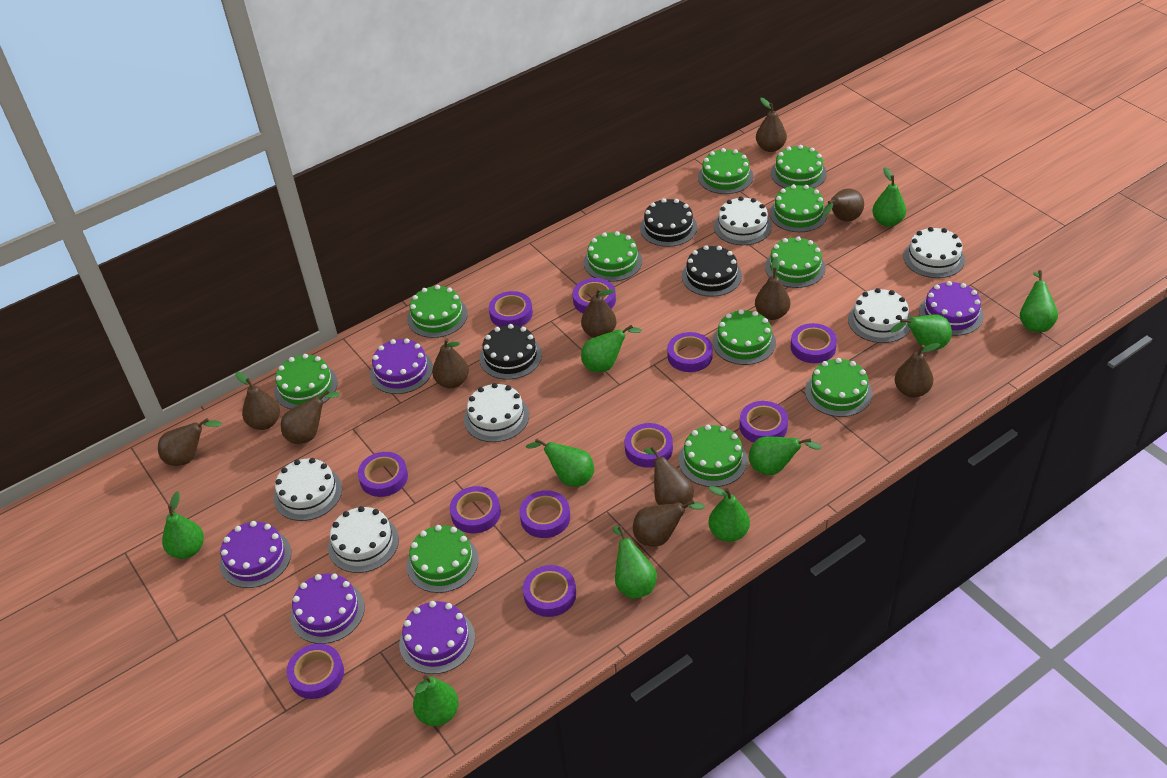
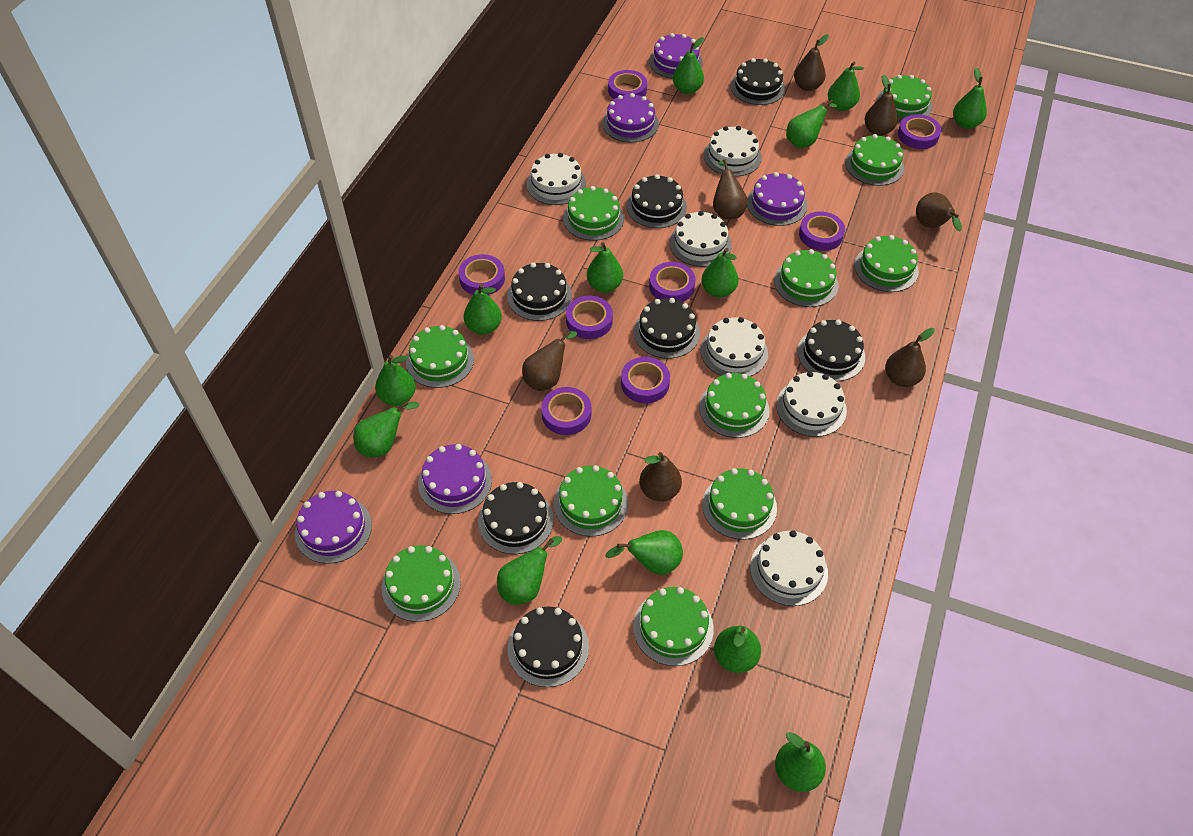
black cake: [479,324,542,379] [640,198,697,247] [682,245,742,297] = 3 -> [478,482,554,554] [507,262,572,321] [508,607,589,687] [626,174,687,228] [634,298,700,359] [731,58,785,105] [797,319,865,381] = 7
brown pear: [158,418,222,466] [235,372,280,430] [281,390,340,444] [432,338,469,389] [581,288,617,338] [633,500,705,547] [644,446,694,508] [755,257,790,320] [756,98,787,152] [822,188,864,222] [895,343,940,398] = 11 -> [522,331,577,391] [639,452,682,502] [713,159,748,219] [794,34,829,91] [865,75,898,136] [885,328,935,387] [916,192,962,231] = 7
green pear: [162,491,204,559] [413,675,459,726] [526,438,594,487] [581,325,642,372] [613,526,657,599] [709,486,750,542] [749,436,822,475] [872,167,906,227] [890,314,952,350] [1020,270,1058,332] = 10 -> [353,401,419,457] [375,355,416,406] [464,284,502,335] [497,536,562,605] [587,242,623,293] [605,530,683,575] [673,37,704,94] [701,248,739,298] [714,626,761,673] [775,732,826,792] [786,99,837,148] [828,61,864,111] [953,68,987,129] = 13
purple tape: [286,643,344,699] [358,452,408,497] [450,486,501,534] [489,291,533,327] [519,490,570,538] [523,565,576,617] [572,278,616,314] [625,423,673,468] [667,332,713,372] [740,401,788,443] [791,323,837,363] = 11 -> [459,254,505,295] [541,387,591,435] [566,296,613,339] [608,70,647,99] [621,357,670,403] [649,262,696,302] [799,211,845,251] [898,114,941,149] = 8

